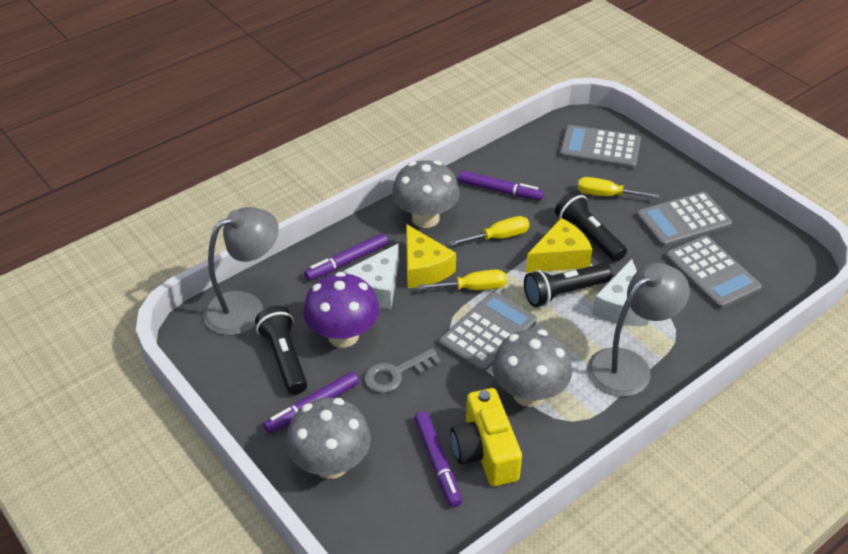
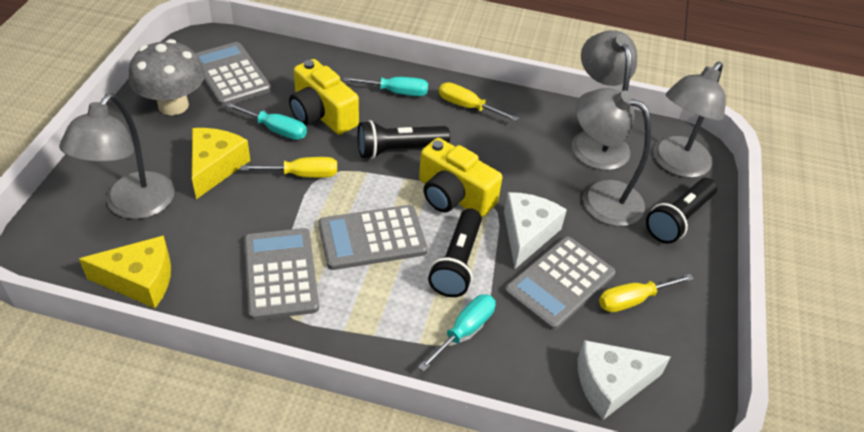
grey key: [364,348,441,393] = 1 -> none = 0
grey lamp: [203,207,279,335] [587,263,690,397] = 2 -> [59,93,175,219] [572,30,637,170] [576,88,651,226] [653,62,726,178] = 4
grey mushroom: [286,398,371,479] [392,160,460,228] [492,329,572,407] = 3 -> [129,39,205,115] = 1
purple marker: [263,372,359,434] [304,233,388,281] [414,411,462,507] [458,171,544,200] = 4 -> none = 0
purple mushroom: [303,272,379,348] = 1 -> none = 0
turquoise screwdriver: none = 0 -> [225,102,307,140] [343,77,428,96] [418,294,495,372] = 3
yellow camera: [450,388,522,486] = 1 -> [289,59,359,135] [419,138,502,217] = 2

